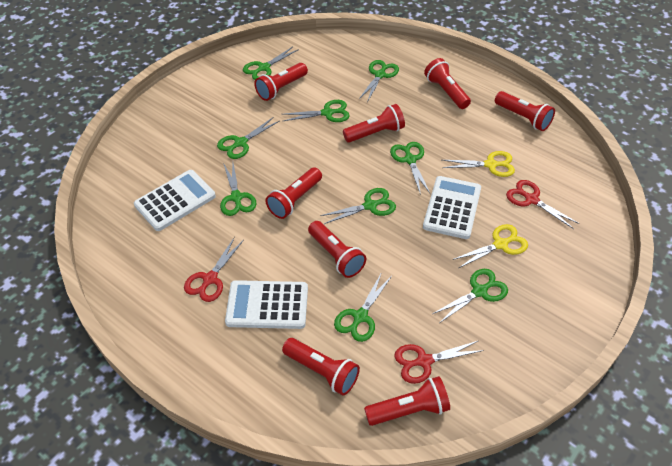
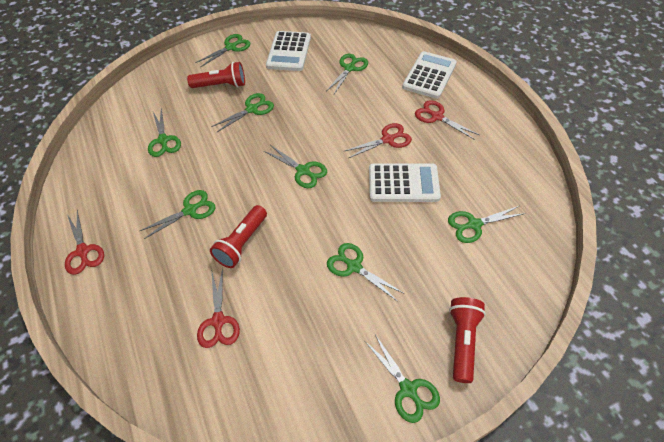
red flashlight: [254,63,308,101] [266,168,322,219] [282,338,360,396] [308,221,366,278] [343,104,405,143] [364,376,450,426] [424,58,471,109] [495,91,555,131] = 8 -> [187,62,245,88] [210,205,267,268] [449,297,486,383] = 3
red scissors: [184,237,244,302] [394,341,484,384] [506,180,580,229] = 3 -> [65,210,104,275] [197,268,240,348] [345,123,412,158] [415,100,479,140] = 4
yellow scissors: [442,151,515,177] [452,224,528,268] = 2 -> none = 0

